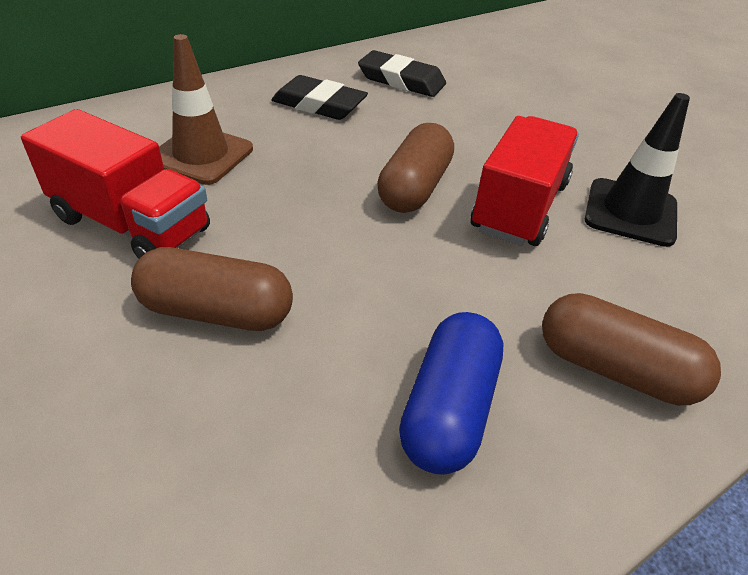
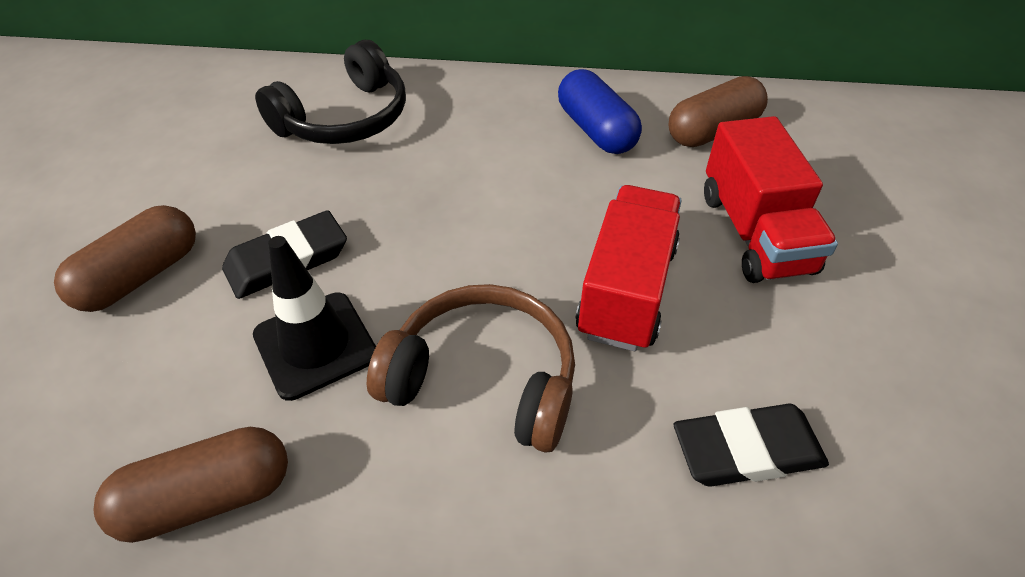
black headphones: none = 0 -> [255,40,406,144] = 1
brown headphones: none = 0 -> [367,284,575,453] = 1
brown traffic cone: [159,34,253,185] = 1 -> none = 0

